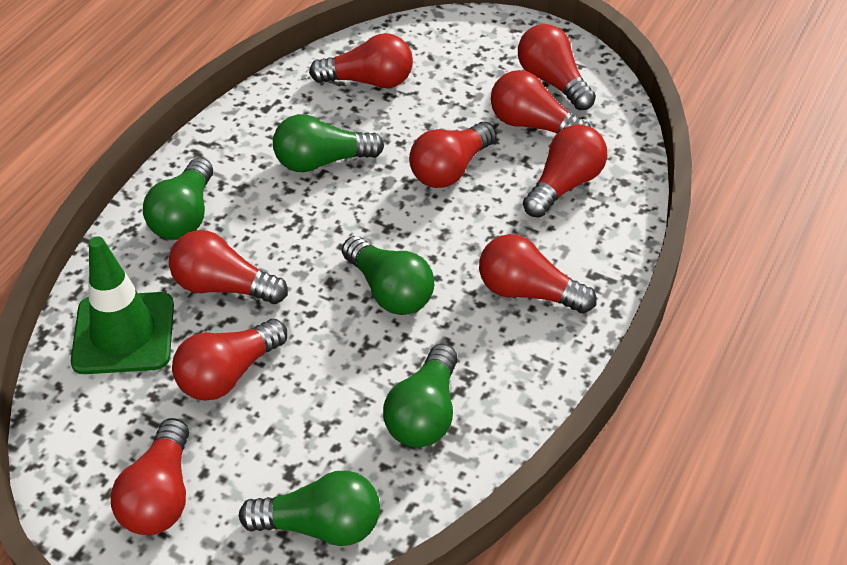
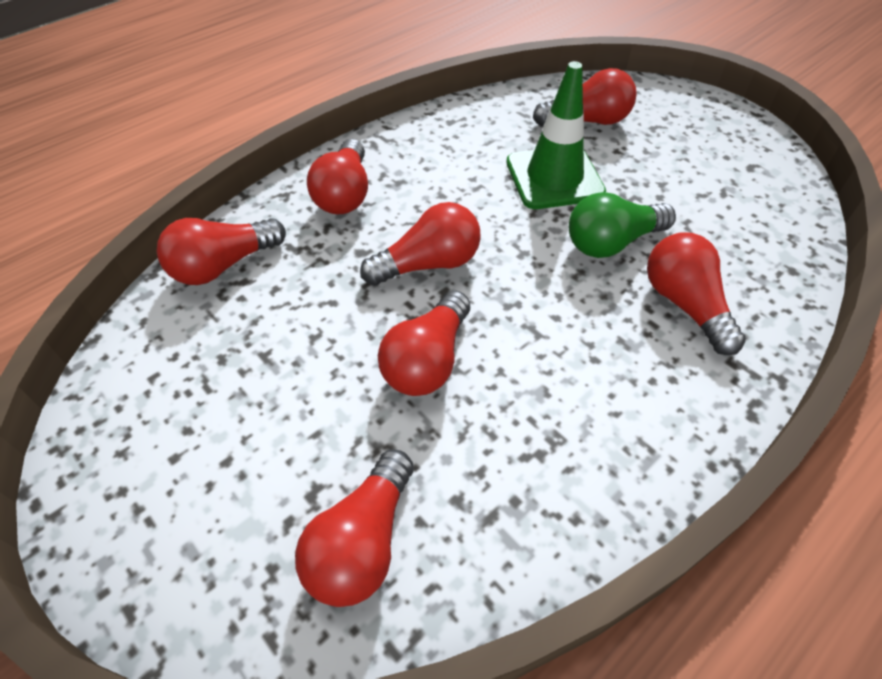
green light bulb: [143,157,213,240] [239,471,380,546] [273,114,384,172] [342,236,434,315] [383,344,458,447] = 5 -> [569,192,676,258] = 1
red light bulb: [111,418,189,535] [169,230,288,304] [172,319,287,401] [309,33,413,88] [409,122,497,188] [479,234,597,313] [491,70,591,133] [518,24,596,110] [523,124,607,218] = 9 -> [157,218,286,285] [295,449,414,607] [307,139,368,214] [360,202,481,286] [378,290,470,396] [533,68,637,127] [647,232,746,355] = 7

